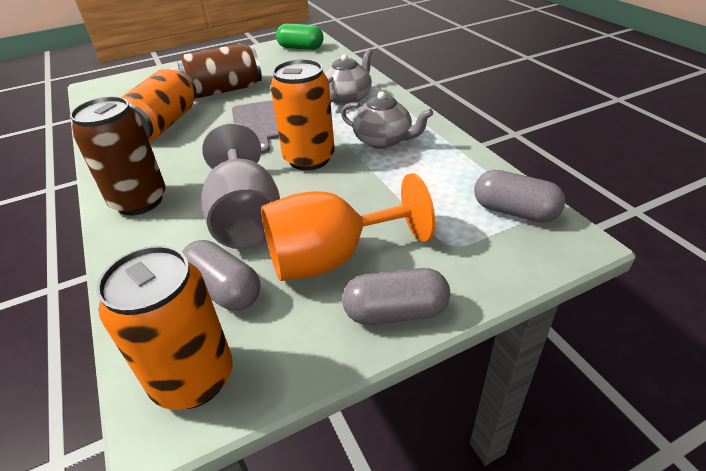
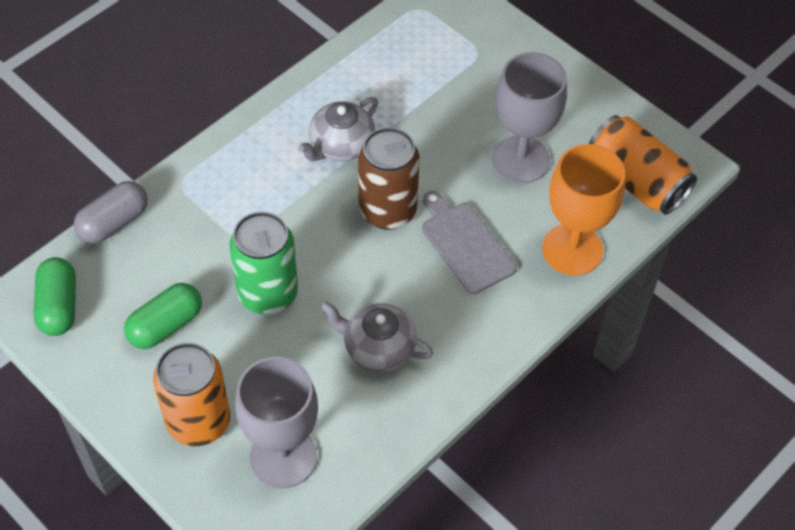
brown can: [70,96,166,215] [177,43,262,98] = 2 -> [358,127,420,230] = 1
green can: none = 0 -> [229,212,298,314] = 1
green capsule: [276,23,324,50] = 1 -> [34,257,76,336] [124,283,202,349] = 2
grey capsule: [182,240,261,311] [342,268,450,325] [474,170,565,223] = 3 -> [74,181,148,244] = 1
grey goblet: [201,123,280,249] = 1 -> [235,357,318,488] [492,52,567,183] = 2
orange can: [96,245,233,410] [122,68,196,141] [270,59,335,171] = 3 -> [153,343,230,446] [589,115,697,215] = 2

